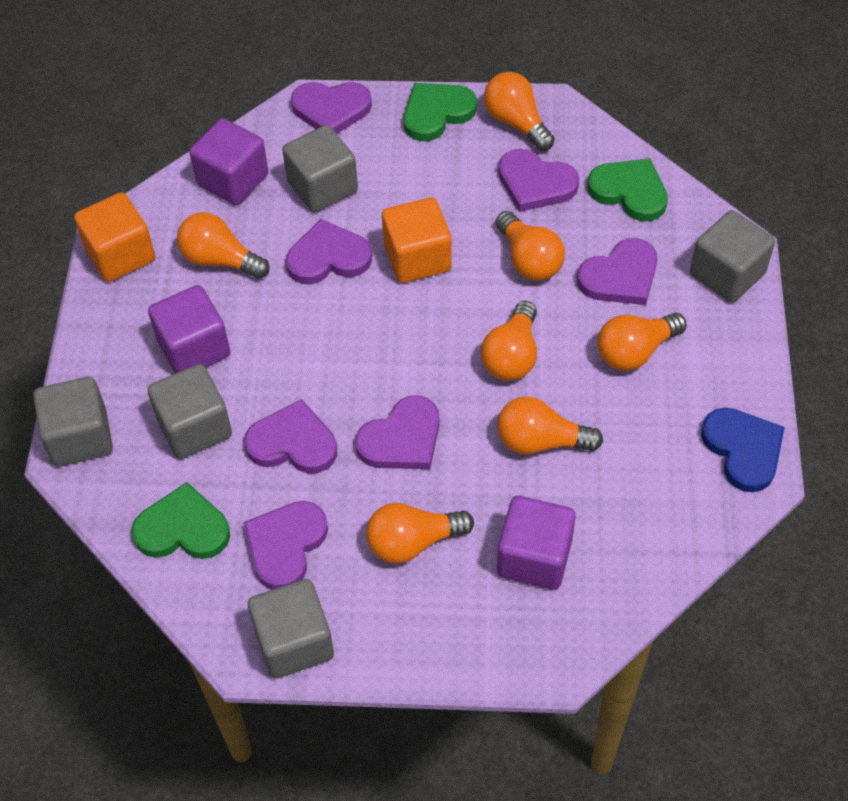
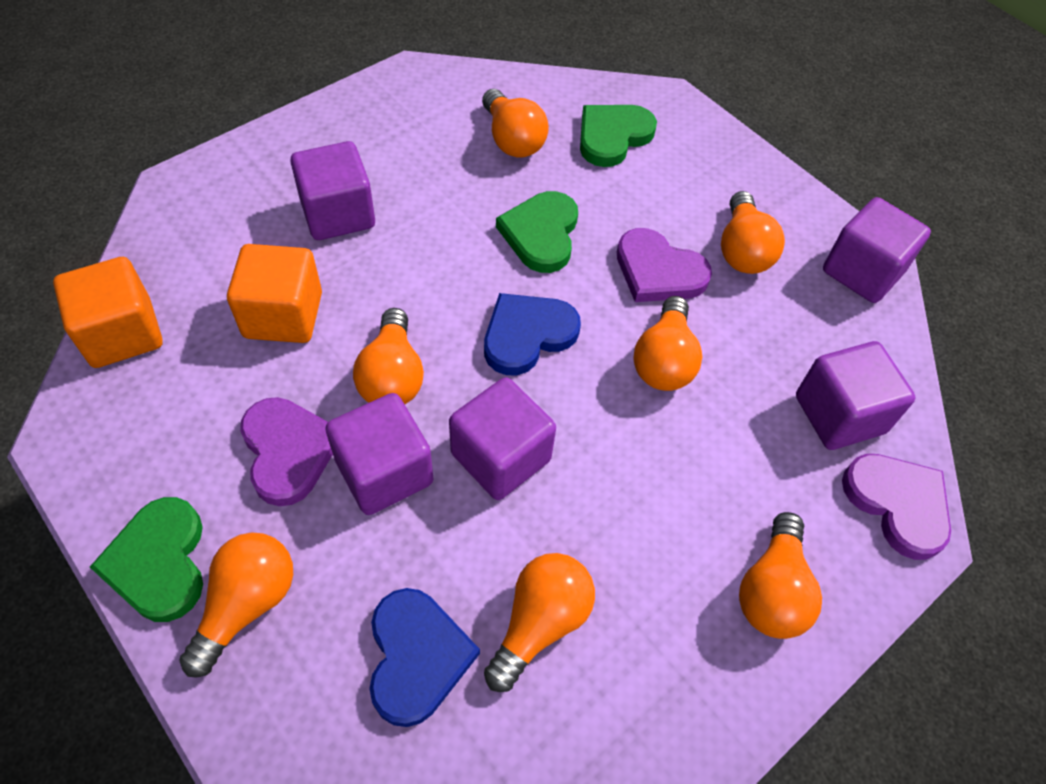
blue heart: [701,408,785,492] = 1 -> [369,588,480,727] [484,293,581,375] = 2
grey cube: [33,377,113,467] [148,364,232,459] [248,579,334,679] [282,125,358,213] [690,210,775,303] = 5 -> none = 0
purple cube: [148,285,230,373] [189,118,268,205] [497,496,576,590] = 3 -> [290,141,375,240] [325,393,433,515] [449,377,556,500] [796,341,916,450] [823,197,931,303] = 5
purple heart: [243,501,328,590] [244,399,337,474] [286,219,372,284] [291,82,372,134] [355,395,440,469] [498,149,579,212] [577,238,658,305] = 7 -> [240,397,333,506] [617,228,712,302] [842,454,951,560] = 3

